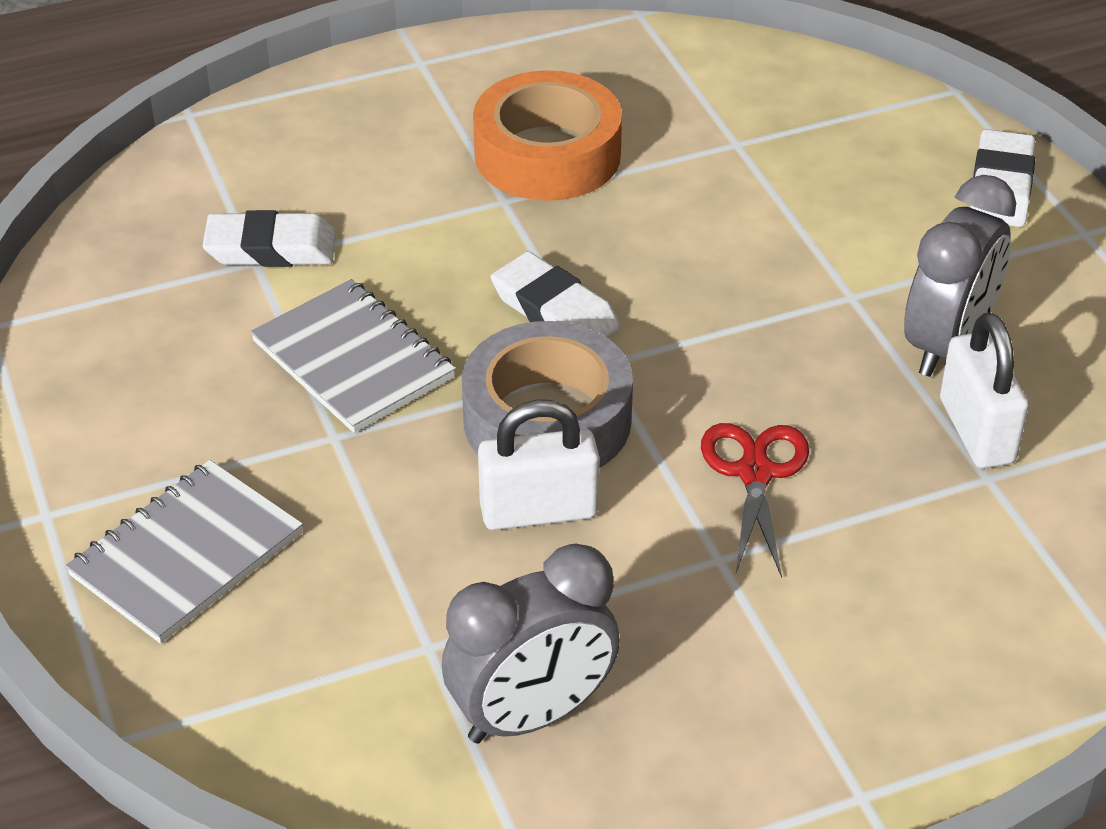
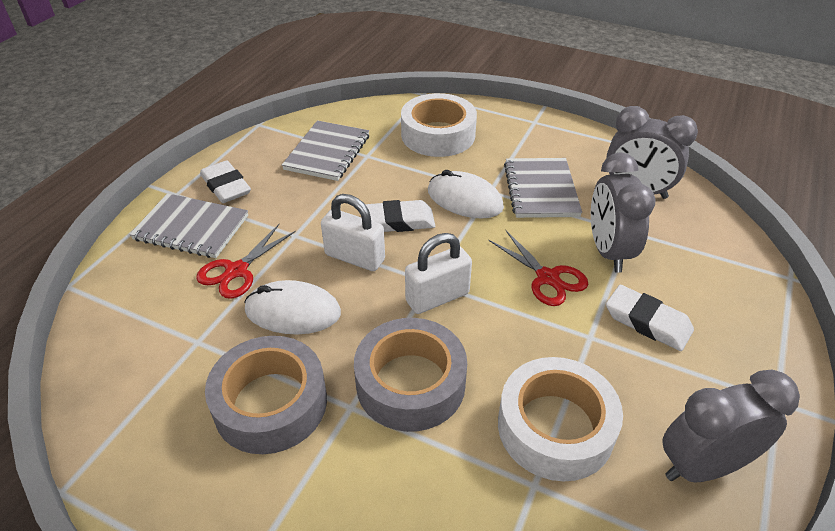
grey clock: [442,544,620,744] [904,175,1016,377] = 2 -> [591,152,655,273] [606,106,698,199] [663,370,800,482] = 3
grey notebook: [65,460,303,643] [251,279,456,433] = 2 -> [129,193,248,258] [282,121,369,181] [504,158,582,218] = 3
grey tape: [462,321,633,468] = 1 -> [205,336,327,454] [354,318,467,432] = 2
orange tape: [473,70,622,201] = 1 -> none = 0
red scissors: [701,423,809,578] = 1 -> [196,224,296,299] [489,230,588,306] = 2
white mouse: none = 0 -> [245,280,341,334] [428,170,504,219] = 2
white tape: none = 0 -> [401,93,477,157] [498,357,623,481] = 2

